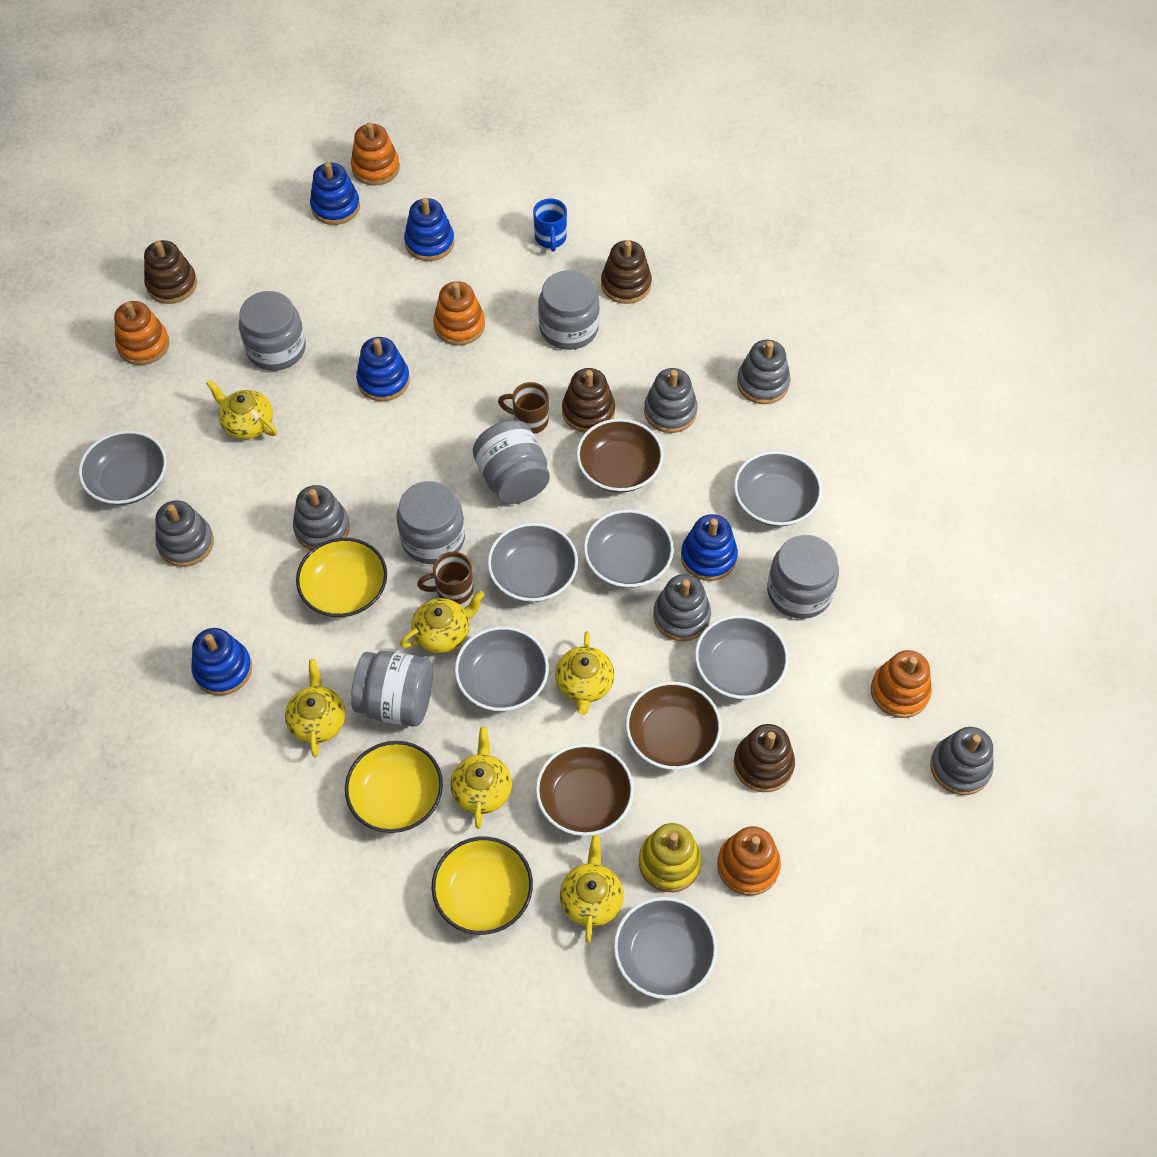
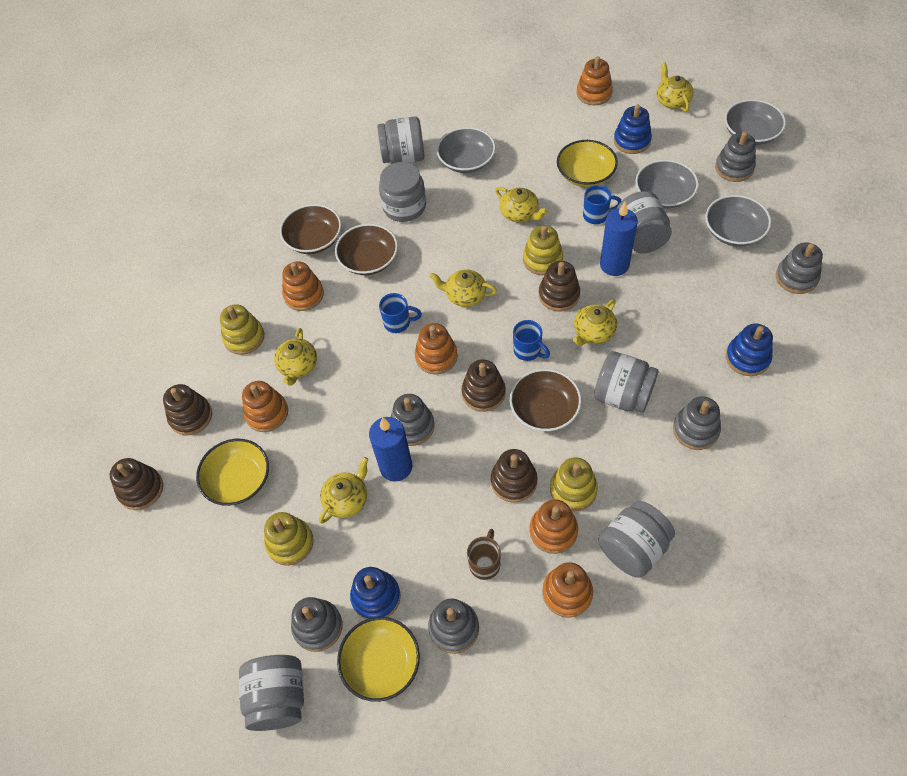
blue candle: none = 0 -> [369,417,412,482] [600,202,638,276] = 2
blue mug: [533,198,567,251] = 1 -> [379,293,422,333] [513,320,550,361] [583,185,621,224] = 3
blue stacking toy: [191,628,252,696] [310,162,360,225] [356,337,410,401] [404,198,455,261] [681,514,738,581] = 5 -> [350,567,401,619] [614,104,652,154] [726,324,773,376] = 3
brown mug: [417,552,473,604] [498,382,549,434] = 2 -> [467,529,501,580] = 1
brown stacking toy: [144,240,197,304] [562,368,615,433] [601,240,652,304] [733,724,795,792] = 4 -> [110,458,163,510] [163,384,212,435] [462,360,506,412] [491,449,537,503] [539,261,580,311] = 5
grey bowl: [79,430,167,505] [455,626,549,711] [487,523,578,602] [584,510,674,588] [614,897,717,999] [695,615,789,699] [734,451,822,526] = 7 -> [436,127,496,173] [636,160,699,209] [705,195,771,246] [725,99,786,145] = 4
orange stacking toy: [114,301,170,365] [351,122,400,186] [433,281,485,345] [717,826,781,896] [871,650,932,718] = 5 -> [242,381,288,432] [282,261,324,311] [415,323,458,374] [529,499,578,554] [542,562,593,618] [577,56,613,105] = 6
yellow stacking toy: [639,823,702,892] = 1 -> [220,304,264,355] [264,512,314,566] [523,225,563,275] [550,457,598,511] = 4

